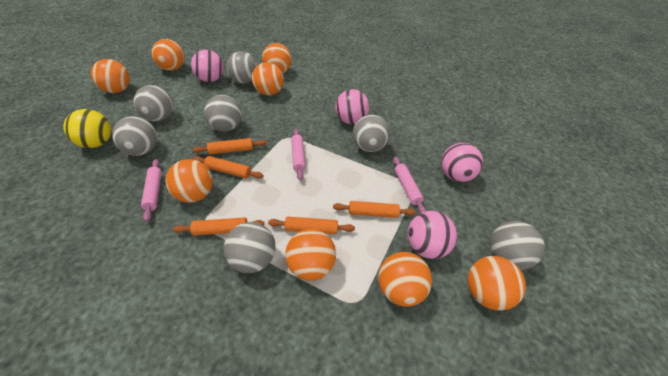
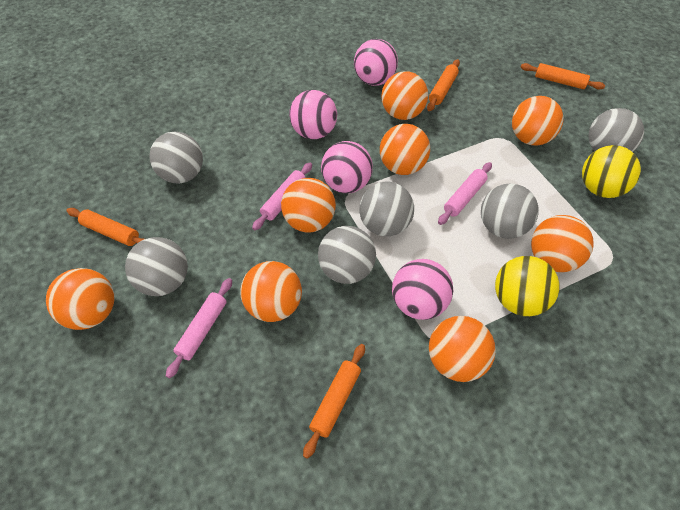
grey ball: [112,116,157,156] [133,85,173,121] [204,95,242,131] [224,222,276,273] [227,51,258,84] [353,115,390,152] [490,221,545,270] = 7 -> [125,237,188,296] [149,132,203,183] [318,226,376,284] [359,182,414,236] [481,183,539,239] [588,108,644,152] = 6
orange rolling pin: [173,217,265,236] [193,138,267,154] [193,156,263,178] [268,217,355,234] [333,201,416,218] = 5 -> [66,208,144,246] [303,344,365,459] [427,59,460,111] [521,63,605,89] = 4
yellow ball: [63,109,111,148] = 1 -> [495,256,559,316] [582,145,641,198] = 2

